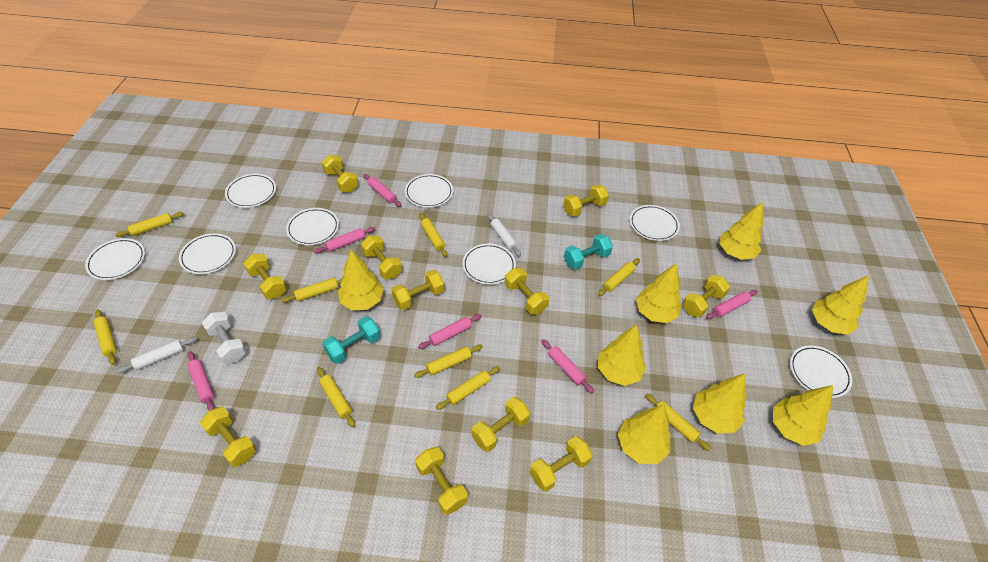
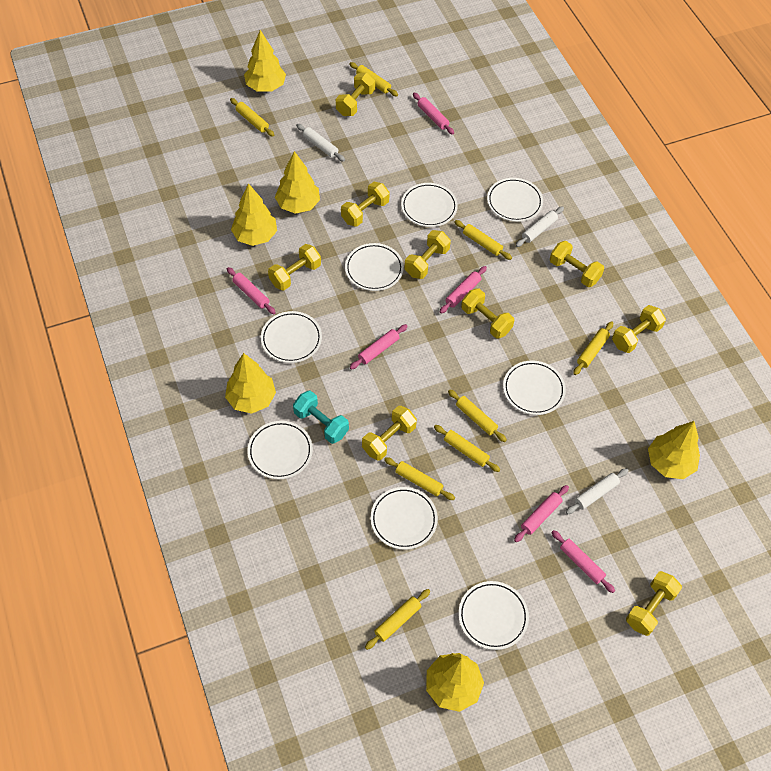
turquoise dumbbell: [322,316,380,364] [564,234,613,269] = 2 -> [293,391,349,444] = 1
white dumbbell: [202,311,247,364] = 1 -> none = 0
white rolling pin: [116,337,197,373] [488,214,521,257] = 2 -> [296,124,345,162] [516,206,564,247] [566,468,629,514] = 3
yellow dumbbell: [200,407,257,467] [243,254,287,299] [322,155,358,192] [361,236,402,279] [392,270,445,310] [415,447,468,515] [472,397,530,452] [505,268,549,315] [530,436,593,492] [563,185,609,217] [683,275,730,318] = 11 -> [268,244,321,291] [336,73,375,116] [341,182,390,227] [362,406,417,461] [404,230,451,279] [461,288,514,339] [550,241,604,287] [612,305,666,353] [626,571,682,636] = 9
yellow rolling pin: [94,309,117,365] [115,212,184,237] [281,278,342,303] [317,367,355,428] [414,345,483,378] [419,213,447,257] [436,366,500,410] [598,258,640,296] [645,394,711,451] = 9 -> [230,98,274,137] [349,62,398,96] [365,589,430,650] [384,457,455,500] [434,425,500,472] [448,390,507,442] [455,220,512,260] [573,321,613,375] = 8
yellow tree: [338,250,384,311] [598,325,646,386] [618,404,671,464] [636,264,681,323] [693,374,746,434] [719,202,763,260] [773,385,833,446] [812,275,869,335] = 8 -> [225,353,276,414] [231,183,277,246] [244,30,286,92] [275,151,320,214] [426,653,484,712] [648,421,700,479] = 6

